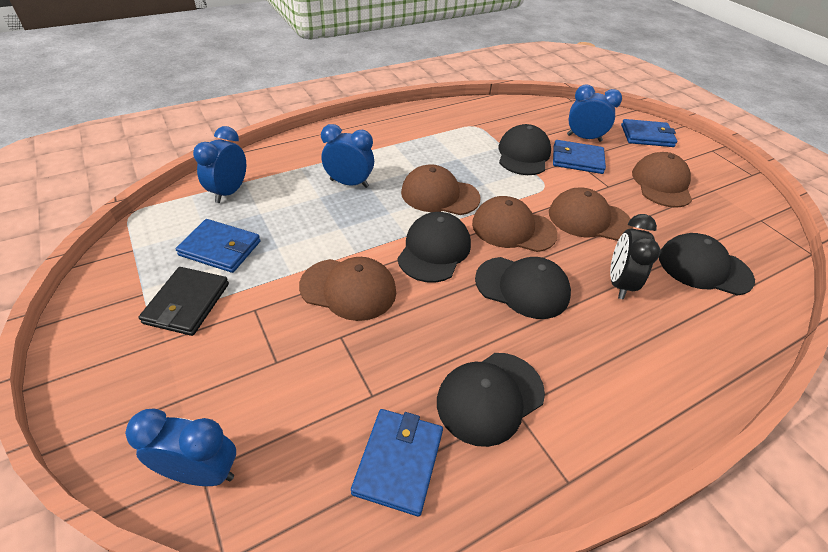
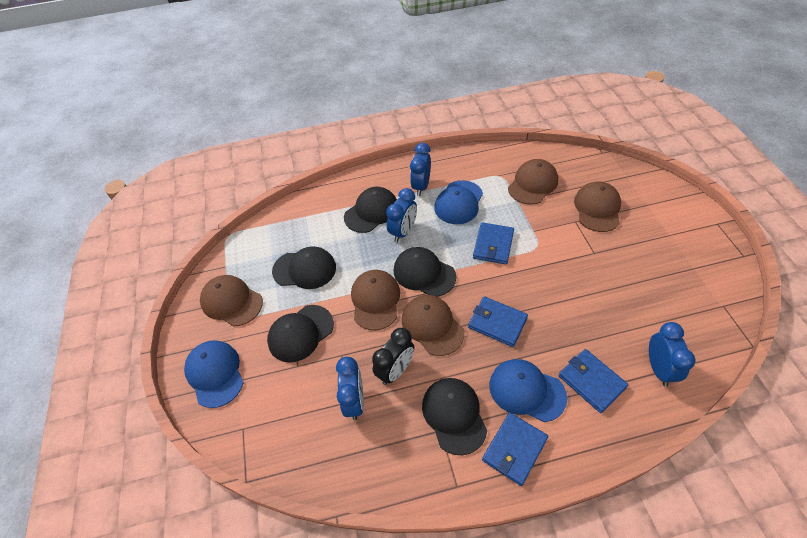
black wallet: [139,267,229,336] = 1 -> none = 0
blue cap: none = 0 -> [184,340,244,408] [435,180,483,224] [489,359,567,422] = 3

